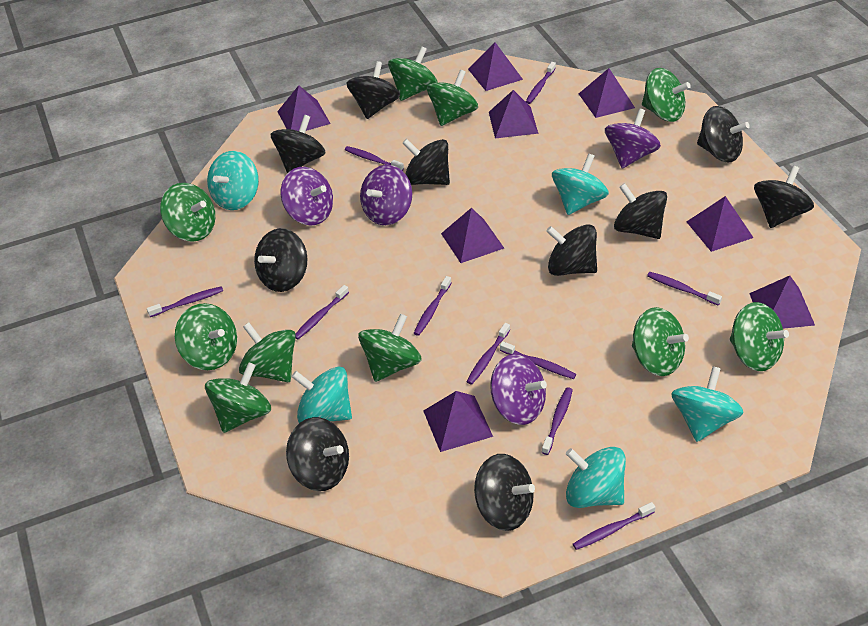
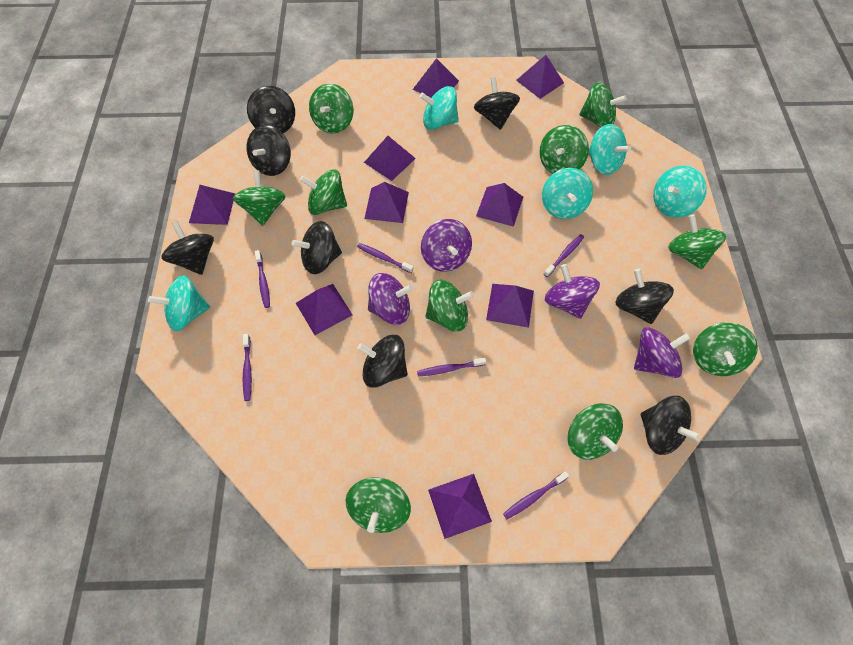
black spinning top: [254,228,307,292] [271,115,326,173] [286,417,349,491] [347,61,400,119] [402,139,450,185] [474,454,535,531] [546,224,597,276] [614,183,667,239] [697,106,750,162] [754,166,814,228] = 10 -> [161,221,214,275] [247,86,295,133] [247,125,291,176] [291,221,342,274] [357,335,408,388] [474,77,520,130] [615,269,674,324] [641,396,700,455] = 8
purple pyramid: [277,85,331,131] [423,391,493,452] [441,208,504,263] [468,42,523,91] [489,90,538,138] [579,68,635,118] [687,196,753,252] [749,276,815,329] = 8 -> [189,185,235,225] [296,284,353,335] [364,136,416,181] [364,182,409,223] [412,58,459,97] [428,474,492,539] [476,183,523,227] [486,284,534,328] [516,55,564,99] = 9
purple toothbrush: [147,286,223,317] [295,285,349,340] [345,146,404,171] [414,276,452,336] [467,323,510,385] [500,341,576,379] [526,62,556,104] [542,387,573,455] [573,502,655,550] [647,272,722,306] = 10 -> [243,334,252,401] [255,250,270,308] [357,243,414,273] [417,357,486,376] [503,471,569,519] [544,234,584,277] = 6

